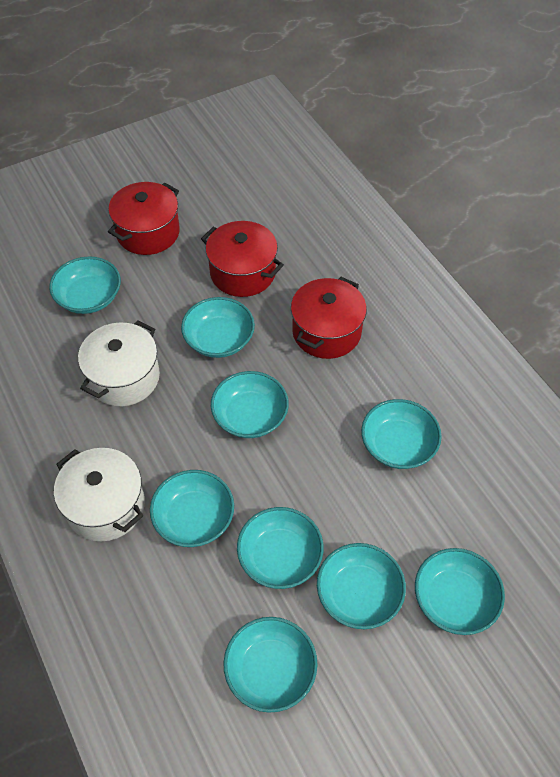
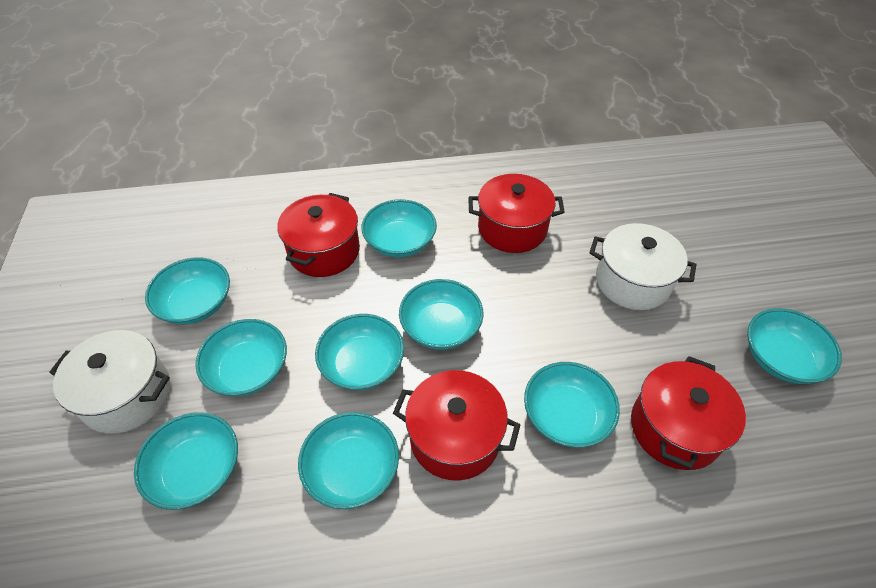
red pot: [108,182,180,255] [201,221,284,297] [291,277,367,359] = 3 -> [277,193,360,277] [393,370,520,481] [468,174,565,253] [631,356,746,470] = 4

